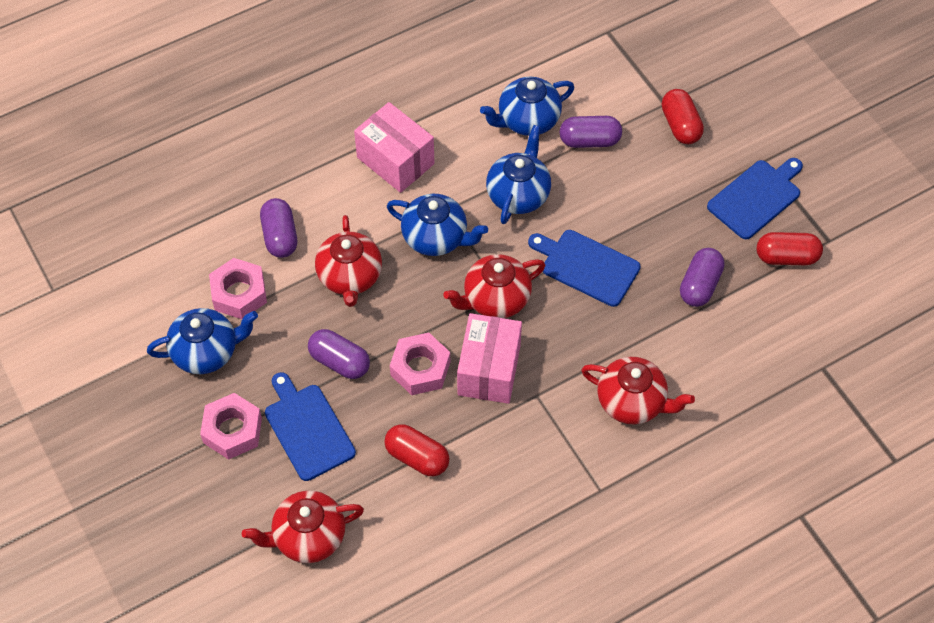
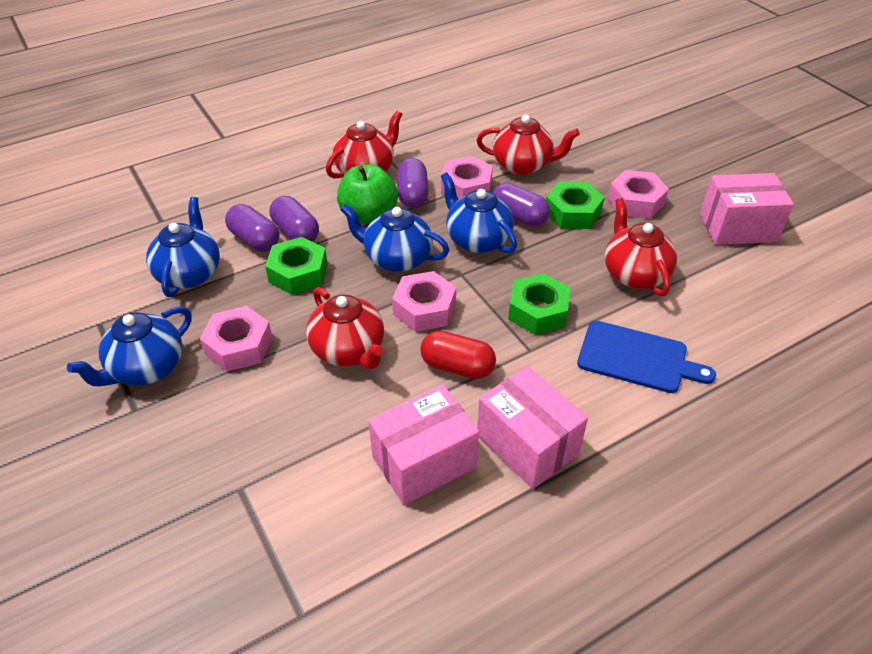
blue cutting board: [265,372,356,481] [528,230,641,307] [707,158,803,239] = 3 -> [577,320,716,393] = 1
green apple: none = 0 -> [337,164,398,224] = 1
green nut: none = 0 -> [265,237,328,295] [508,273,570,335] [546,182,604,229] = 3
pink box: [354,102,434,193] [457,313,522,404] = 2 -> [368,385,479,505] [477,366,588,489] [700,173,794,245] = 3
pink nut: [200,393,262,460] [209,258,267,319] [390,333,450,395] = 3 -> [200,306,273,372] [392,271,456,332] [441,156,493,199] [608,170,669,219] = 4
red capsule: [384,424,449,476] [662,89,704,144] [757,232,823,265] = 3 -> [420,331,496,379] = 1

